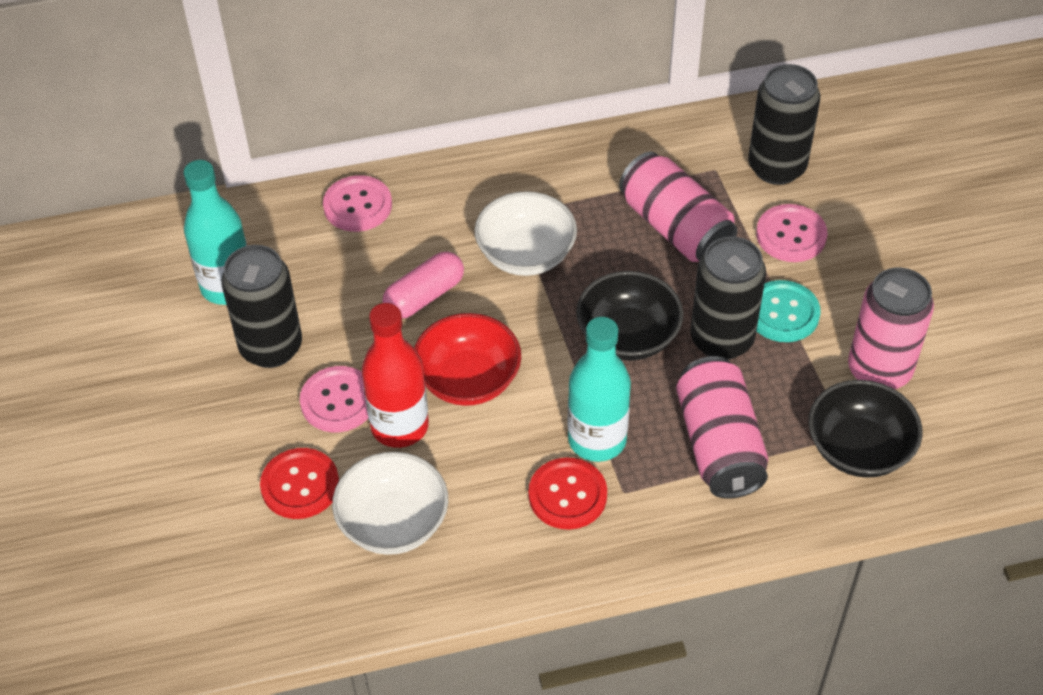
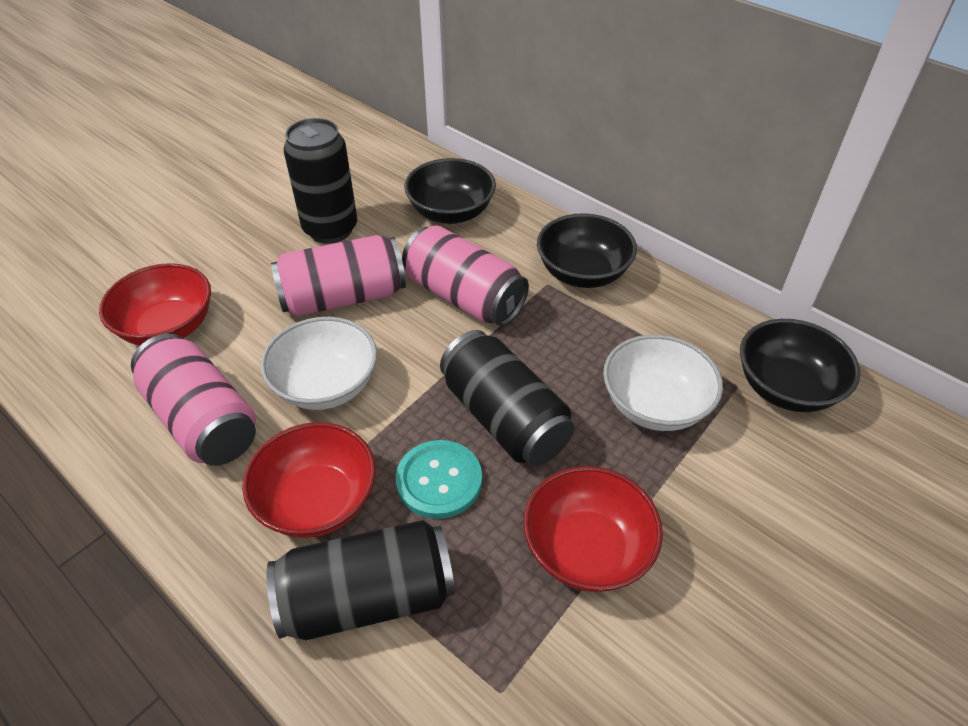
black bowl: [576,271,684,361] [808,380,922,478] = 2 -> [404,158,496,224] [537,213,637,288] [740,319,860,412] = 3
pink button: [300,366,368,432] [323,175,392,232] [756,204,827,262] = 3 -> none = 0
pink capsule: [383,252,464,318] = 1 -> none = 0
red bottle: [362,303,429,448] = 1 -> none = 0
red bowl: [414,313,521,406] = 1 -> [99,263,211,346] [242,422,376,538] [523,466,663,592] = 3
red button: [260,448,339,519] [528,457,607,530] = 2 -> none = 0
turquoise bottle: [183,160,247,305] [568,317,631,462] = 2 -> none = 0

